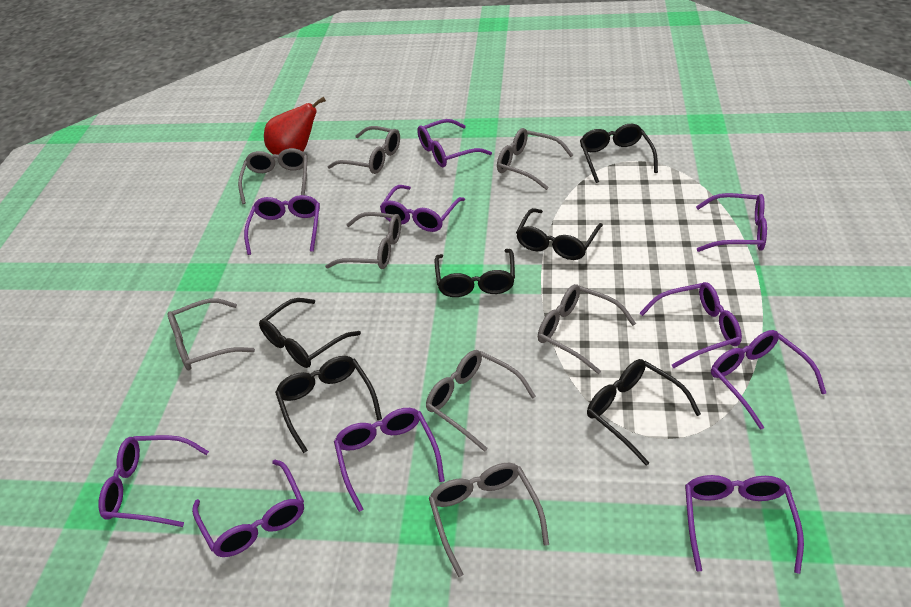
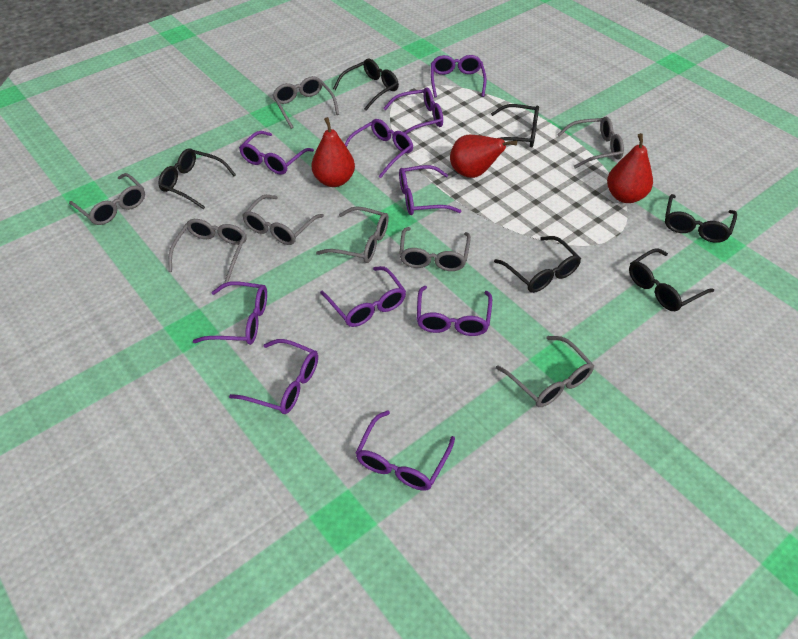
red pear: [264,96,326,155] = 1 -> [311,117,355,187] [450,135,517,178] [607,133,653,203] = 3

